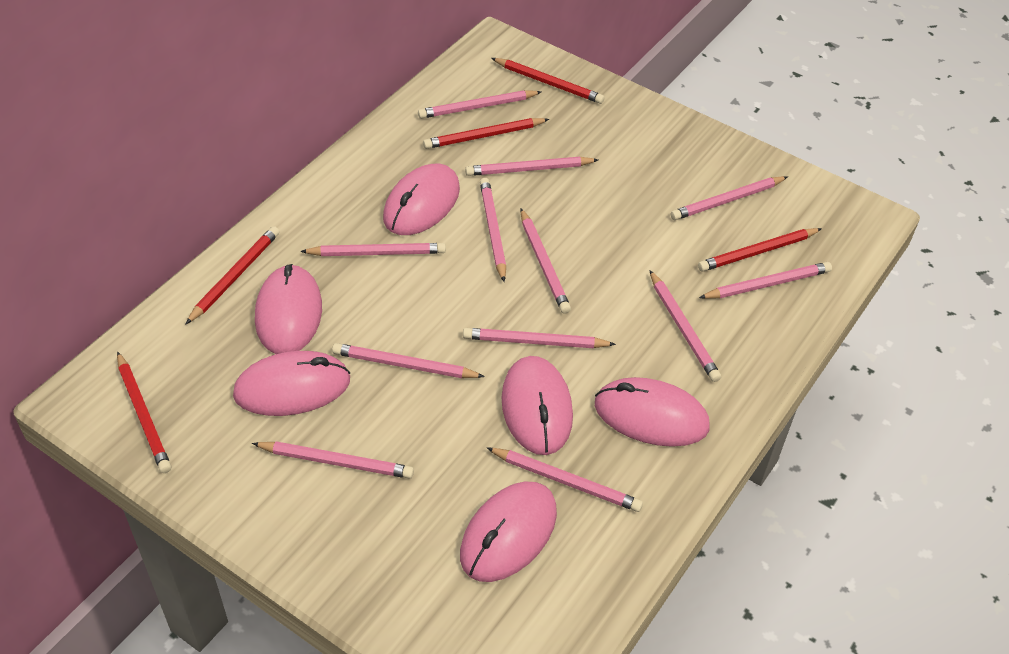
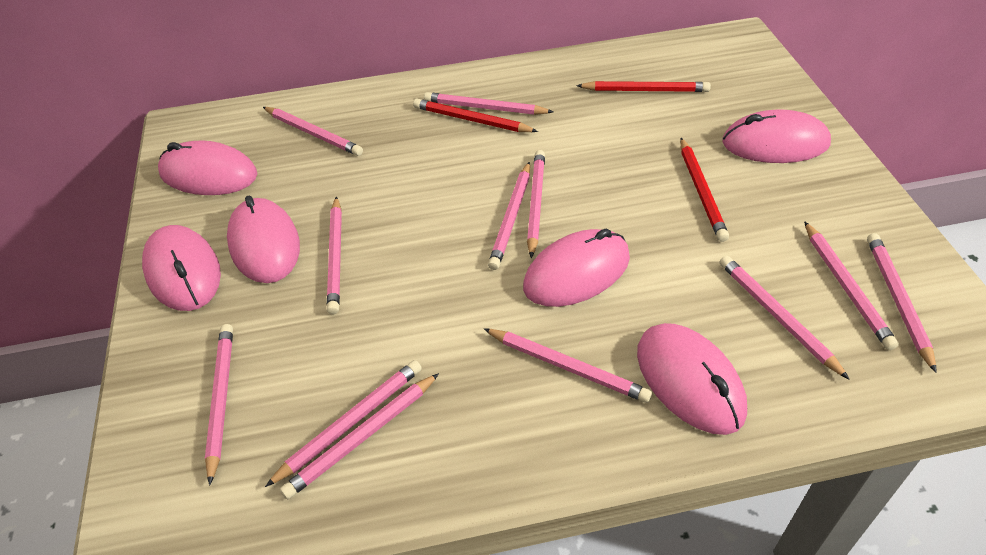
red pencil: [117,351,171,473] [186,226,280,324] [423,118,549,149] [491,58,605,104] [698,228,822,271] = 5 -> [413,98,538,132] [576,81,711,92] [680,138,729,242] = 3

